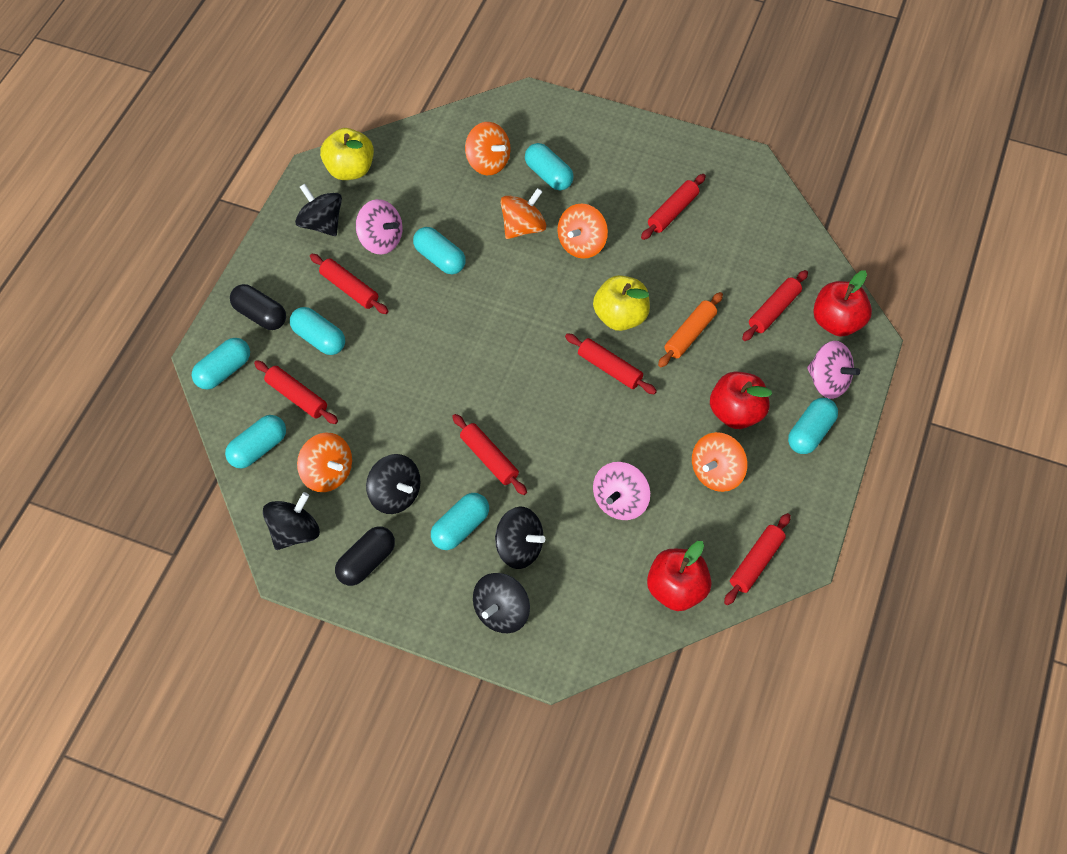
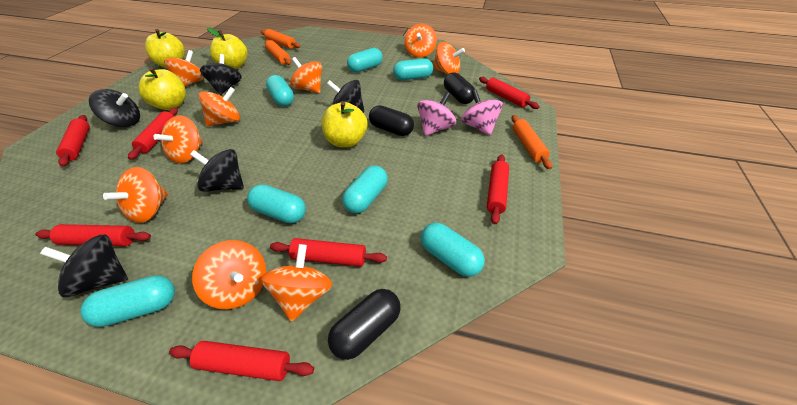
black capsule: [230,284,286,330] [335,526,395,586] = 2 -> [328,289,401,360] [369,105,414,136] [444,72,475,104] = 3
orange rolling pin: [658,292,723,367] = 1 -> [261,29,301,49] [265,40,291,65] [511,115,552,169] = 3
orange spinning top: [297,433,352,492] [465,122,510,175] [501,188,546,239] [557,203,608,259] [692,432,747,492] = 5 -> [103,167,168,223] [153,115,203,163] [164,50,204,87] [192,240,266,309] [198,87,240,126] [261,244,332,322] [290,57,322,93] [405,24,437,58] [433,42,465,74] = 9
pink spinning top: [356,199,402,255] [593,462,650,520] [807,341,860,399] = 3 -> [417,92,456,136] [461,90,503,136] = 2
red apple: [647,541,712,611] [710,372,772,429] [813,270,872,336] = 3 -> none = 0
yellow apple: [320,128,374,180] [593,275,650,331] = 2 -> [138,67,186,110] [145,29,185,68] [207,27,248,69] [322,101,367,148] = 4

